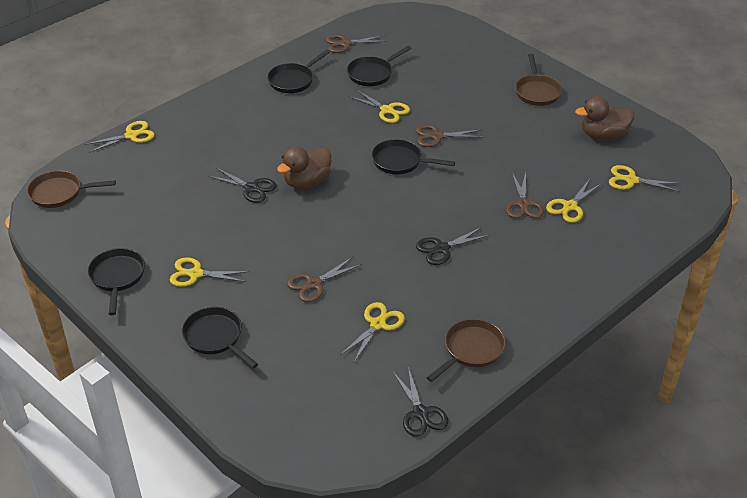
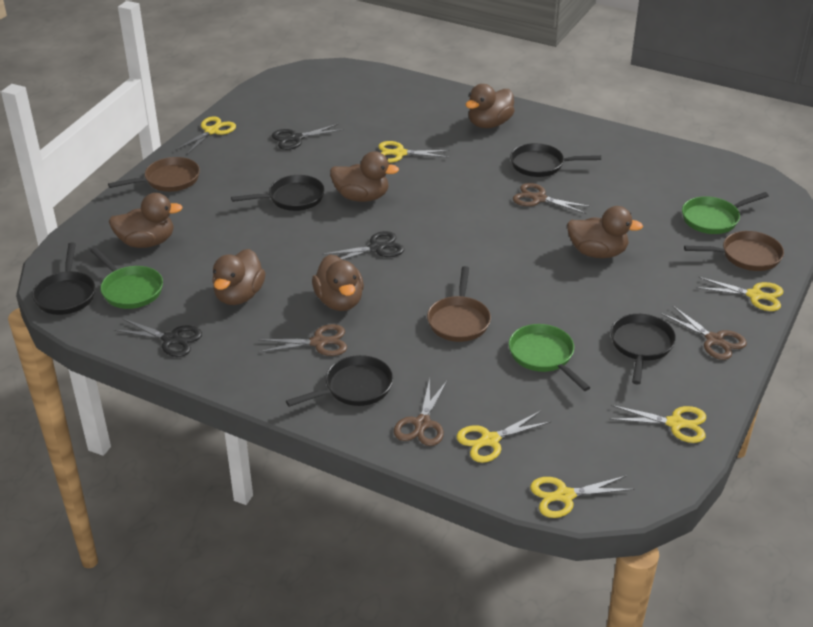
brown duck: [277,146,331,189] [575,96,634,140] = 2 -> [109,193,183,248] [212,249,266,305] [312,254,364,311] [330,151,399,202] [465,84,515,128] [567,206,643,258] = 6
green pan: none = 0 -> [90,247,163,309] [509,324,590,391] [682,192,769,234] = 3

